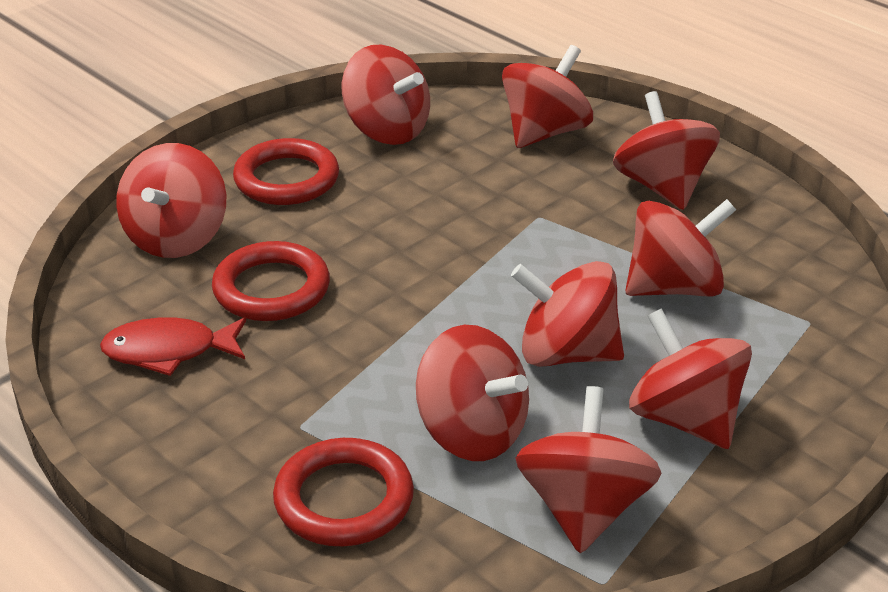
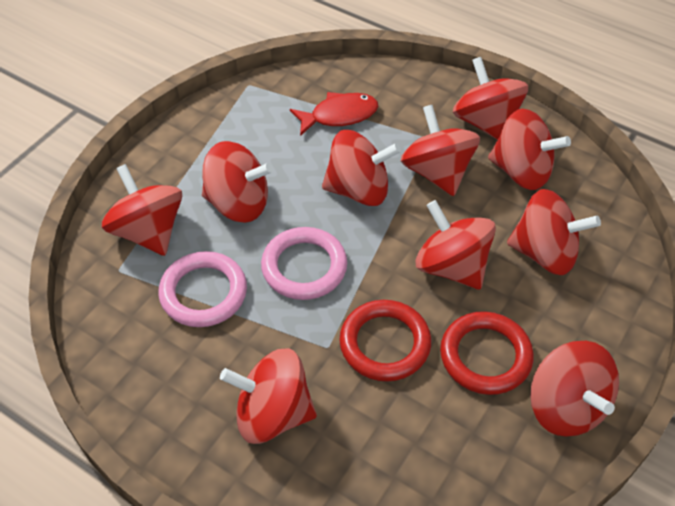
pink ring: none = 0 -> [158,251,247,327] [261,227,347,300] = 2
red ring: [212,241,330,321] [233,138,339,205] [273,438,414,546] = 3 -> [339,300,431,382] [440,311,534,395] = 2
red spinning top: [116,143,226,258] [342,45,430,145] [416,325,529,461] [502,45,593,148] [511,261,624,367] [515,386,661,553] [613,91,720,210] [625,199,736,296] [629,308,752,449] = 9 -> [102,164,182,256] [202,141,273,223] [220,348,317,444] [322,130,401,206] [401,105,480,196] [415,200,496,290] [453,57,528,140] [488,109,571,190] [507,189,601,275] [530,341,619,437] = 10

